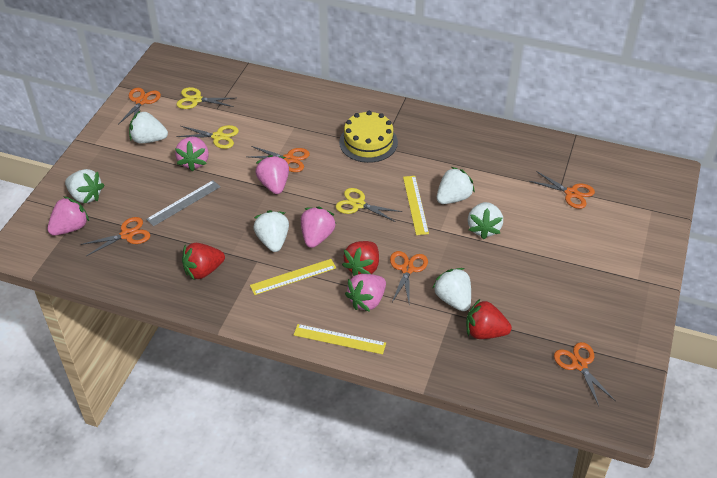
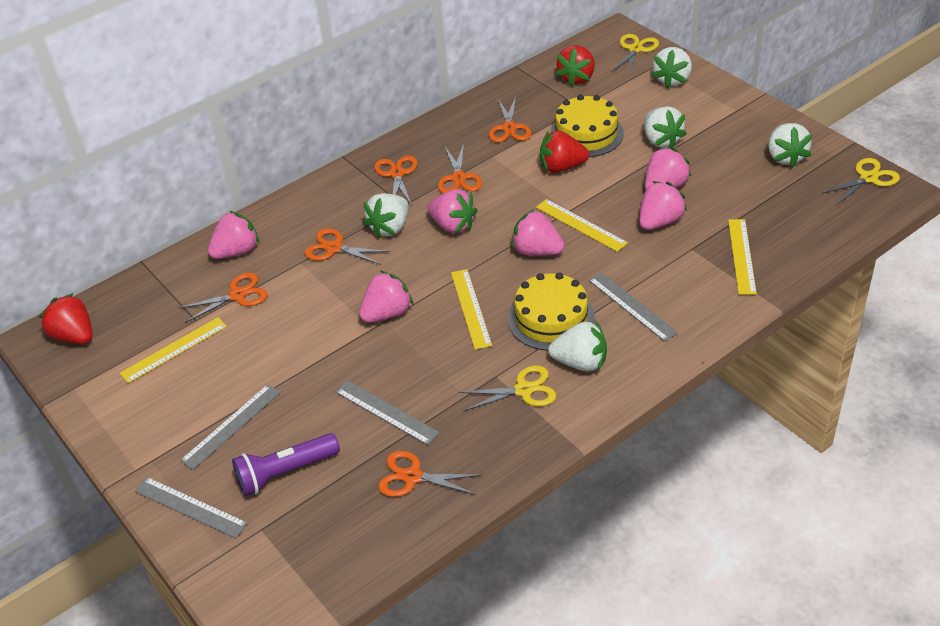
grey ruler: [146,180,220,226] = 1 -> [135,477,248,538] [180,384,280,470] [336,380,440,445] [588,272,678,342] = 4
pink strawberry: [47,196,89,236] [175,137,209,172] [255,155,289,194] [301,206,336,248] [345,274,386,312] = 5 -> [208,211,260,259] [359,271,413,323] [427,189,478,234] [511,209,564,256] [639,181,687,230] [645,147,692,190] = 6
purple flashlight: none = 0 -> [232,433,340,496] = 1
white strawberry: [65,169,104,203] [129,110,168,143] [253,210,289,252] [433,268,471,311] [437,167,475,204] [468,202,503,240] = 6 -> [363,193,408,238] [548,321,607,372] [644,106,687,149] [652,47,692,89] [768,123,812,168] = 5
yellow cake: [339,111,398,163] = 1 -> [508,272,595,351] [550,95,624,157] = 2
yellow ruler: [250,259,336,295] [294,324,386,354] [403,176,429,235] = 3 -> [120,317,227,383] [451,269,492,350] [536,199,628,252] [728,219,757,295] = 4

